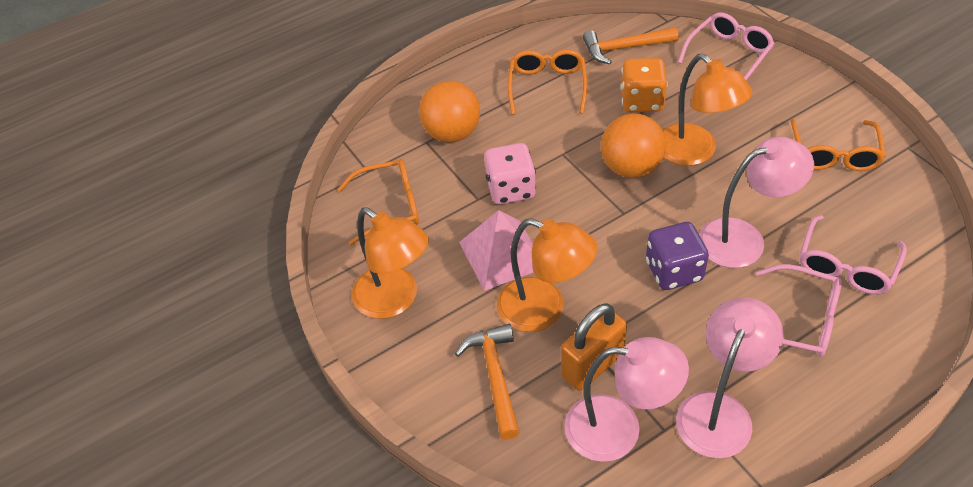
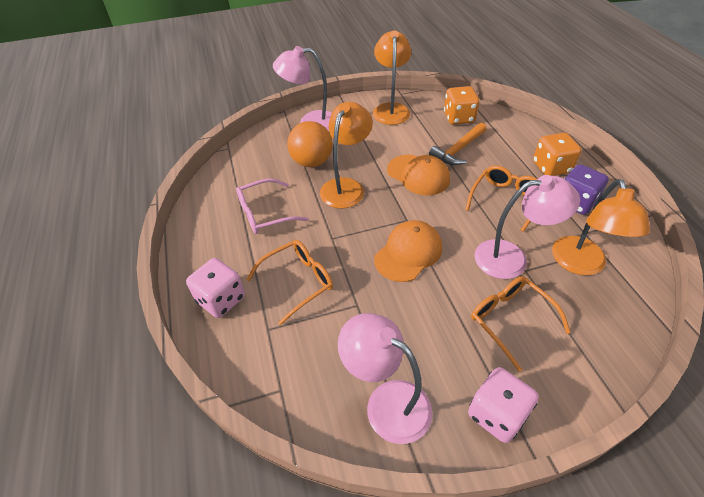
orange ball: [419,81,480,142] [601,113,666,178] = 2 -> [287,121,333,167] = 1
orange cap: none = 0 -> [374,220,442,282] [387,155,450,196] = 2
orange dice: [620,58,668,112] = 1 -> [444,86,480,125] [533,133,582,176] = 2
orange hammer: [455,324,520,440] [583,27,678,64] = 2 -> [429,123,486,165] = 1
orange padlock: [561,304,627,391] = 1 -> none = 0
pink dice: [485,143,536,205] = 1 -> [186,258,245,318] [468,367,539,443] = 2
pink glasses: [678,13,775,80] [756,264,842,357] [800,215,907,295] = 3 -> [236,178,308,234] = 1
pink pyramid: [459,210,534,291] = 1 -> none = 0

